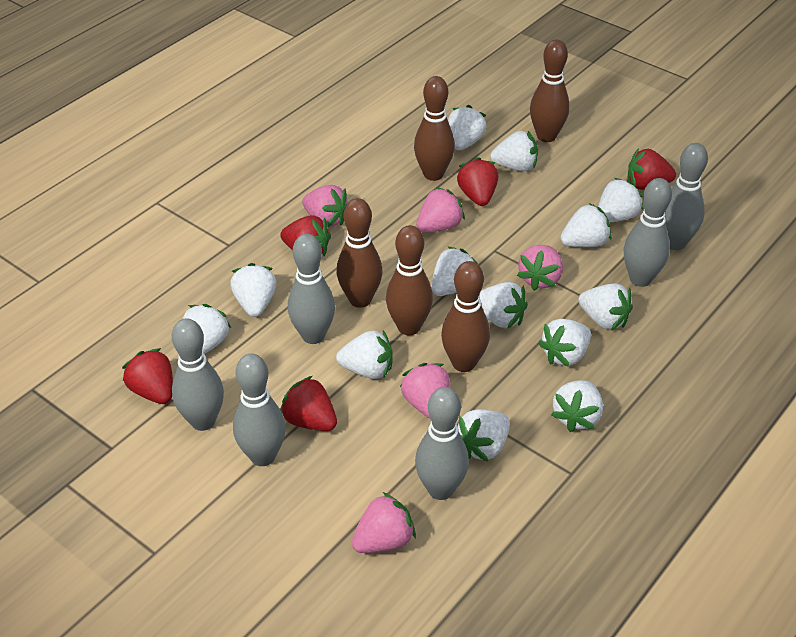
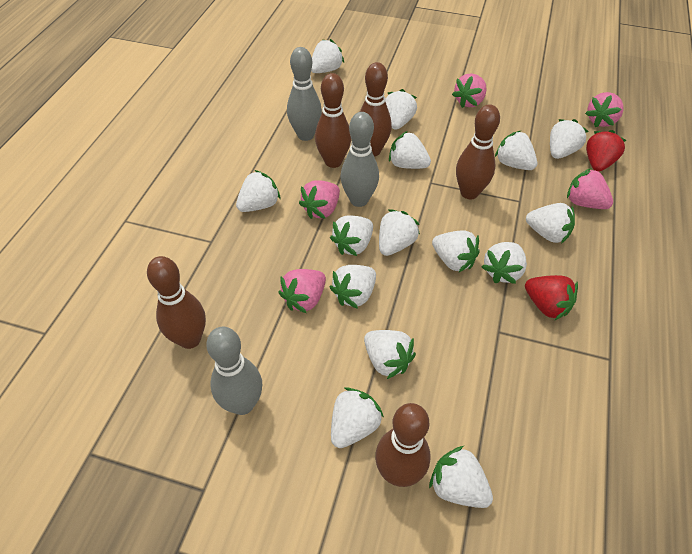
grey bowling pin: [172,318,224,431] [233,354,286,466] [288,234,335,344] [415,387,469,500] [624,178,672,287] [665,143,708,250] = 6 -> [206,327,263,415] [287,47,322,141] [341,112,379,207] = 3
red strawberry: [122,348,173,404] [280,215,331,256] [280,376,337,431] [457,157,498,206] [628,148,676,190] = 5 -> [525,275,578,320] [586,130,627,172] = 2
white strawberry: [183,304,231,354] [230,263,277,317] [336,330,393,379] [431,246,478,296] [448,105,486,150] [458,409,510,462] [479,282,528,329] [490,131,538,171] [538,319,591,367] [551,380,603,432] [560,203,612,247] [578,283,633,330] [598,178,643,223] = 13 -> [236,170,281,212] [311,39,344,73] [330,215,373,256] [330,265,376,309] [331,387,384,448] [364,330,416,379] [379,209,420,256] [385,89,417,130] [389,131,431,169] [429,446,493,508] [432,230,480,273] [482,242,527,284] [495,131,537,170] [526,203,575,244] [550,119,588,159] = 15

